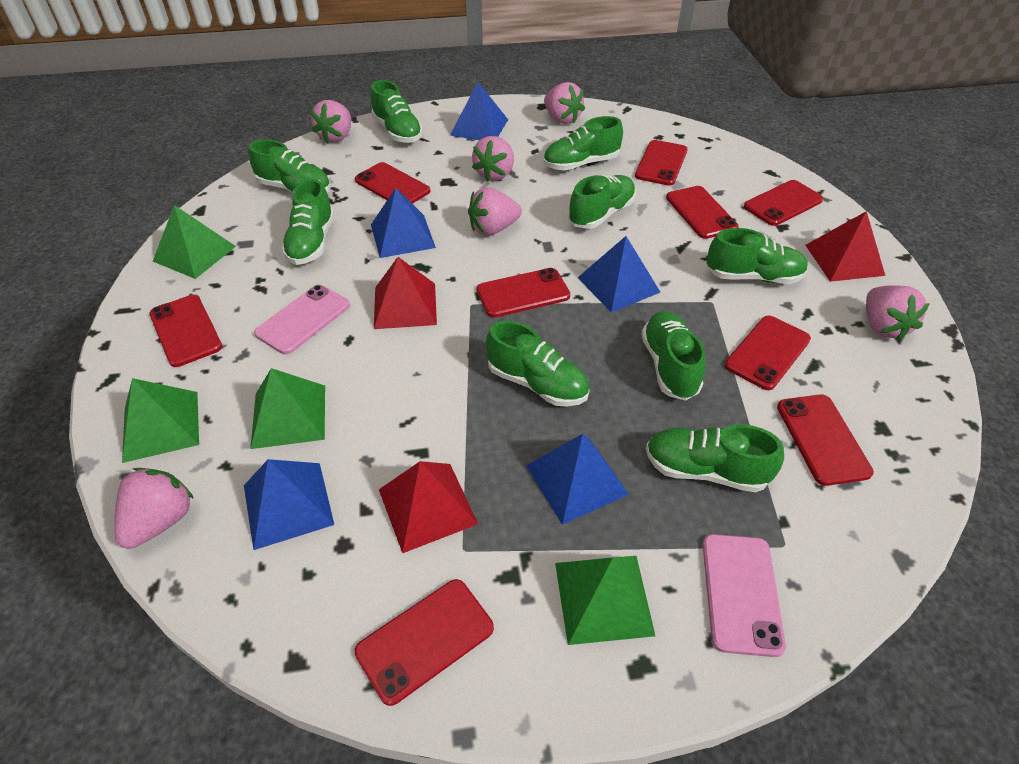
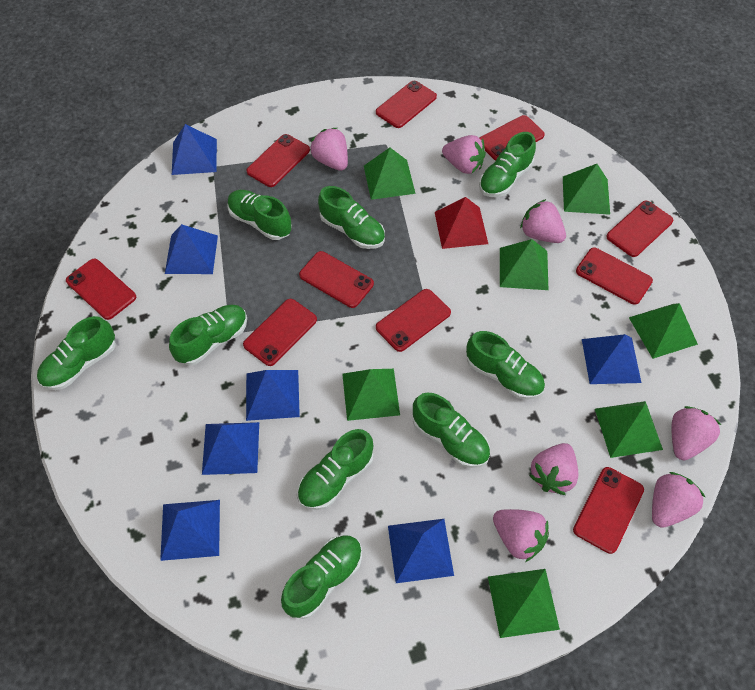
blue pyramid: [244,459,334,550] [371,188,436,258] [450,82,508,140] [526,434,629,525] [577,236,660,313] = 5 -> [160,500,220,561] [165,224,218,274] [172,124,217,175] [202,422,259,475] [246,370,300,421] [388,519,454,583] [582,334,641,384] = 7
green pyramid: [122,378,199,463] [153,205,236,279] [251,368,325,449] [555,556,655,645] = 4 -> [342,369,400,421] [364,148,416,200] [488,569,560,638] [500,239,549,290] [563,164,610,215] [595,401,663,458] [629,303,698,359] = 7
pink phone: [254,285,350,354] [703,534,786,657] = 2 -> none = 0
pink strawberry: [114,468,194,549] [310,100,351,143] [468,187,522,236] [472,136,514,181] [544,82,585,124] [866,285,930,341] = 6 -> [310,128,348,171] [442,135,486,174] [493,509,549,562] [520,199,566,243] [529,443,578,495] [652,472,706,528] [671,406,721,460] = 7
red phone: [149,295,222,367] [354,579,494,706] [355,162,430,204] [476,268,570,318] [635,140,688,186] [666,186,739,239] [725,316,811,390] [744,180,823,226] [777,394,874,486] = 9 -> [66,259,136,320] [243,299,317,366] [246,134,310,187] [299,251,374,308] [376,81,437,128] [376,289,451,352] [480,115,545,161] [573,467,644,554] [576,248,653,305] [606,201,673,257] = 10
red pyramid: [374,257,437,329] [379,461,478,553] [805,211,885,282] = 3 -> [435,197,488,249] = 1

